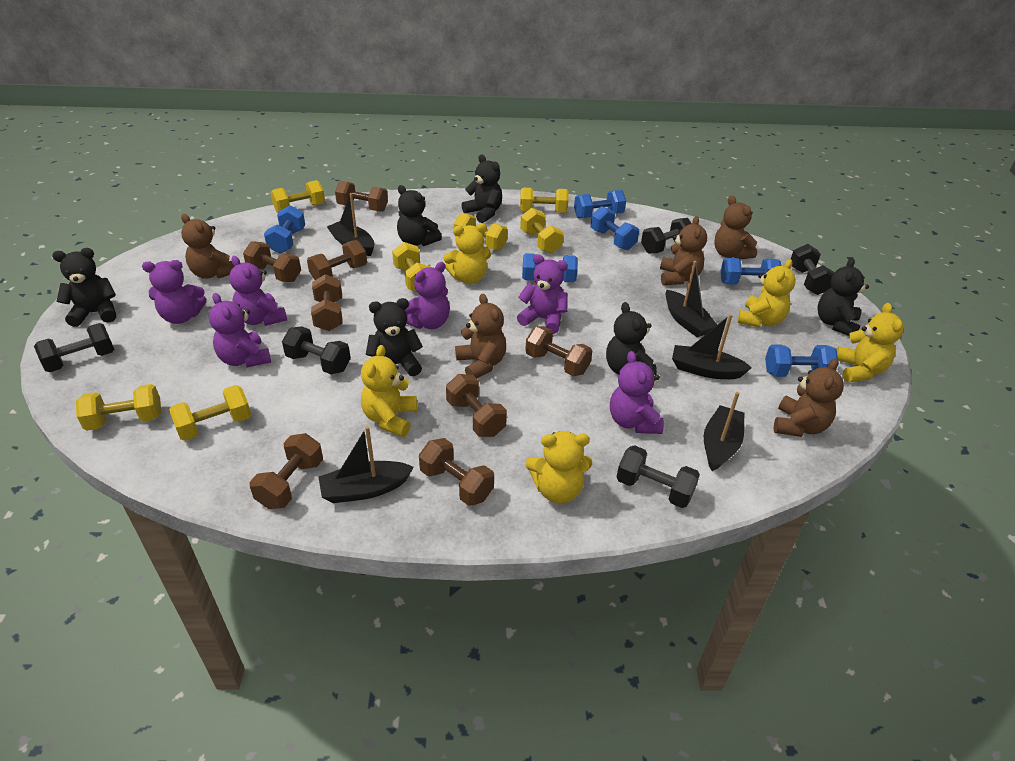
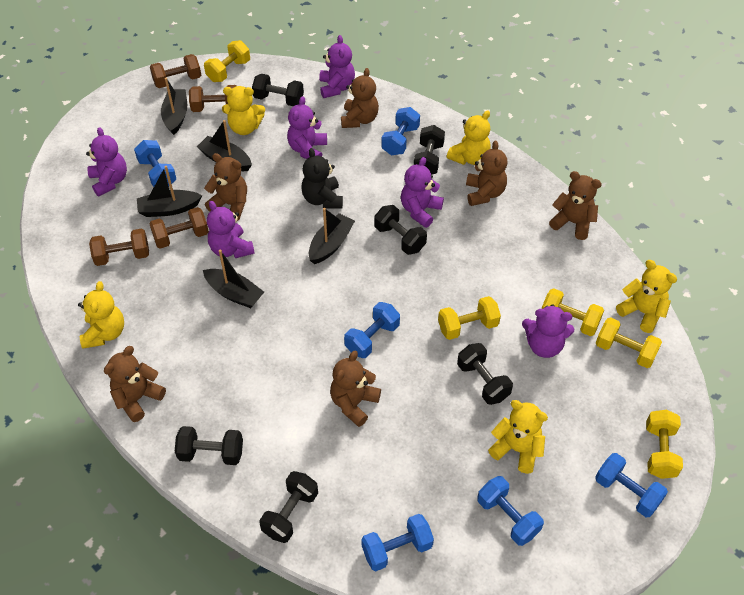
black dumbbell: [34,323,114,372] [282,326,351,374] [616,445,700,508] [641,218,692,253] [791,244,834,295] = 5 -> [175,426,243,465] [252,74,304,106] [259,471,318,543] [374,205,427,255] [414,125,445,175] [457,343,513,405] = 6
black teddy bear: [52,248,116,327] [366,298,423,376] [397,185,442,246] [461,154,502,223] [606,302,657,375] [817,258,869,336] = 6 -> [301,148,343,209] = 1
brown dumbbell: [243,241,301,282] [249,433,323,509] [307,240,367,280] [311,274,343,331] [335,181,388,212] [419,438,494,506] [446,374,507,437] [525,326,592,376] = 8 -> [89,228,149,266] [149,207,209,249] [150,54,201,88] [189,85,236,112] = 4
brown teddy bear: [181,214,234,279] [455,294,506,379] [660,216,707,285] [714,196,757,259] [774,358,844,437] = 5 -> [104,346,166,422] [204,153,247,221] [330,351,381,427] [341,68,379,128] [466,141,507,206] [549,171,602,240] = 6
yellow dumbbell: [76,384,161,431] [169,385,251,441] [271,180,325,213] [392,242,430,291] [454,213,508,250] [520,188,569,213] [520,208,564,254] = 7 -> [204,40,250,82] [438,296,501,340] [542,288,604,336] [596,317,662,368] [646,410,683,479] = 5

